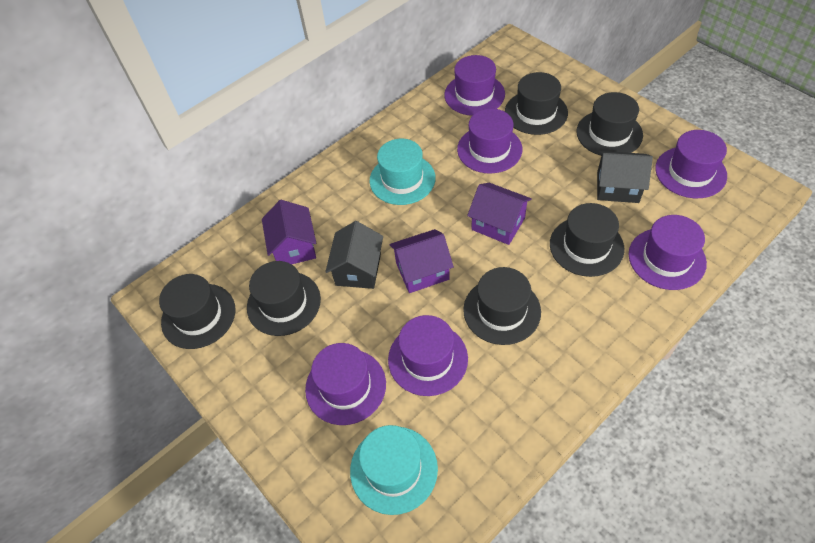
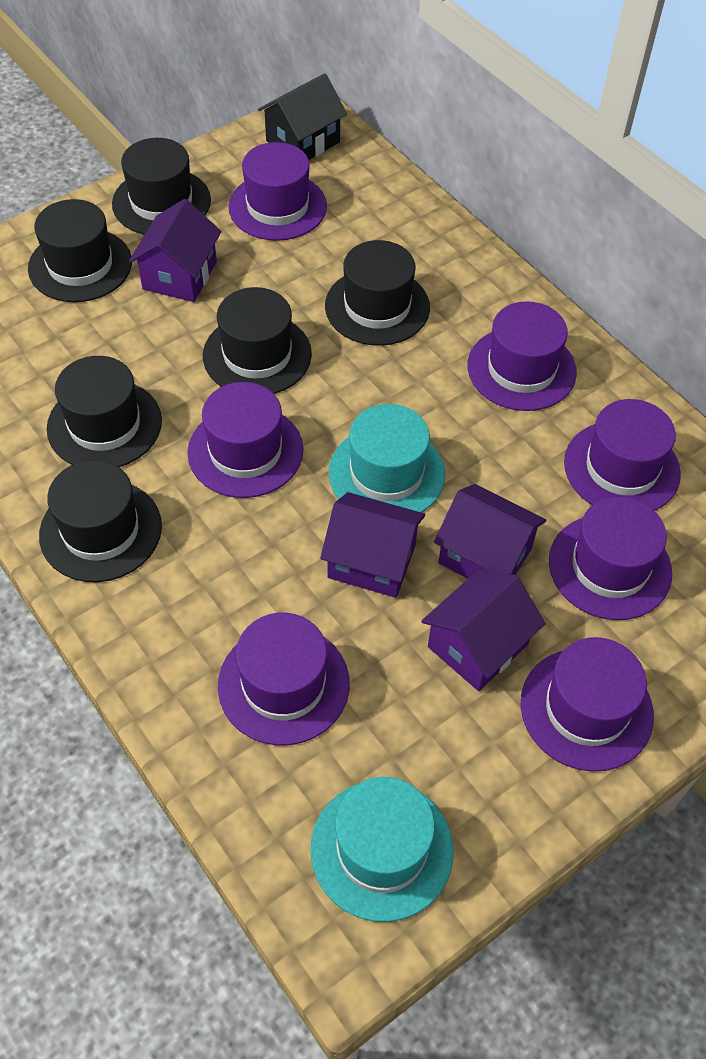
black house: [325,221,383,289] [597,151,653,203] = 2 -> [258,73,347,160] = 1
purple hat: [305,343,386,425] [388,315,468,396] [444,55,505,116] [457,108,522,174] [629,215,707,290] [655,130,727,198] = 6 -> [187,382,303,498] [218,613,350,745] [228,142,327,241] [467,301,577,411] [520,637,654,772] [549,497,672,620] [564,399,681,511] = 7
purple house: [262,200,316,264] [390,229,454,293] [467,183,532,245] = 3 -> [129,199,222,302] [320,492,425,598] [422,569,546,691] [434,484,546,579] = 4

